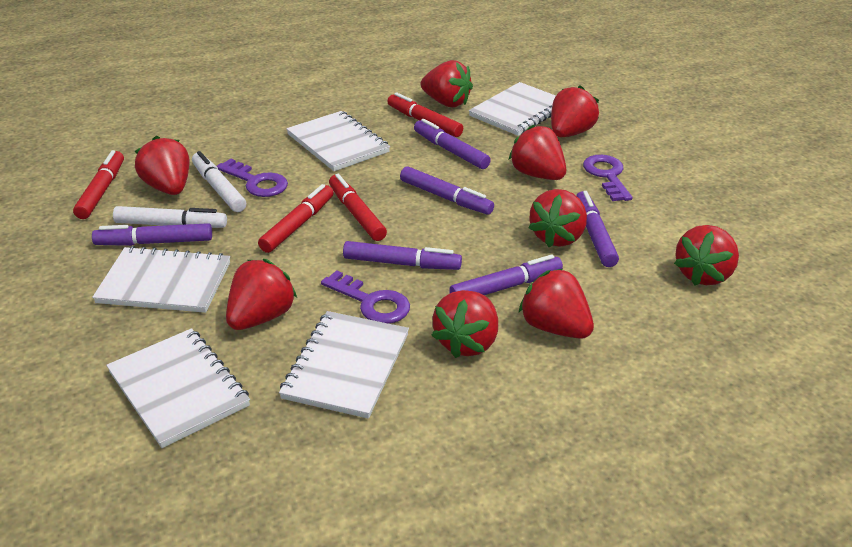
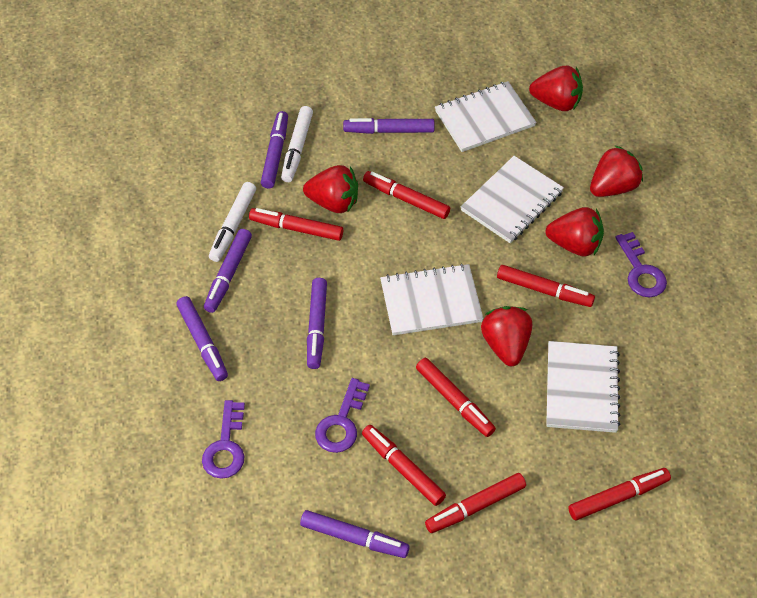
red marker: [73,150,124,219] [258,184,334,253] [329,174,387,241] [387,92,463,137] = 4 -> [249,208,343,241] [362,425,446,506] [363,171,450,219] [416,358,496,437] [425,473,526,533] [497,265,595,307] [568,468,671,520] = 7
red strawberry: [135,136,190,195] [226,259,297,330] [421,60,473,107] [431,290,498,358] [509,125,566,180] [519,269,594,339] [529,189,587,247] [551,85,599,137] [674,225,739,286] = 9 -> [303,165,358,213] [481,306,532,366] [529,66,583,111] [546,207,604,256] [590,145,643,197] = 5
white notebook: [92,246,230,313] [106,328,250,448] [279,311,409,419] [286,111,390,171] [469,82,556,136] = 5 -> [380,263,484,335] [435,81,536,152] [461,156,564,243] [546,341,621,433] = 4

